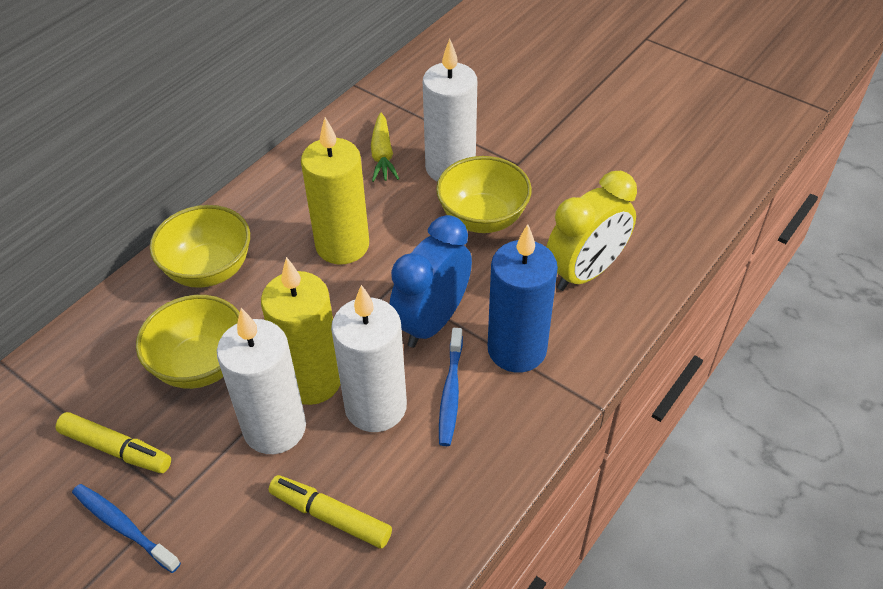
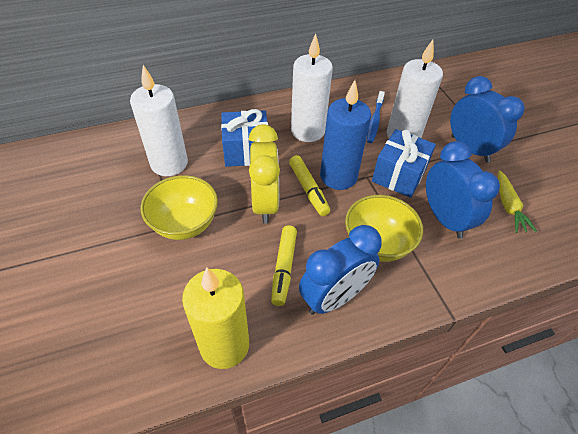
blue clock: [389,215,472,348] = 1 -> [299,225,382,315] [426,141,500,239] [450,76,525,162] = 3
blue gift: none = 0 -> [221,109,268,167] [372,129,436,198] = 2
blue toothbrush: [72,484,181,573] [439,328,463,446] = 2 -> [367,91,385,143] = 1
yellow bowl: [136,295,240,389] [150,205,250,288] [436,156,532,233] = 3 -> [140,175,218,240] [345,195,423,262] = 2
yellow candle: [261,257,341,405] [301,117,369,264] = 2 -> [182,267,249,369] = 1

